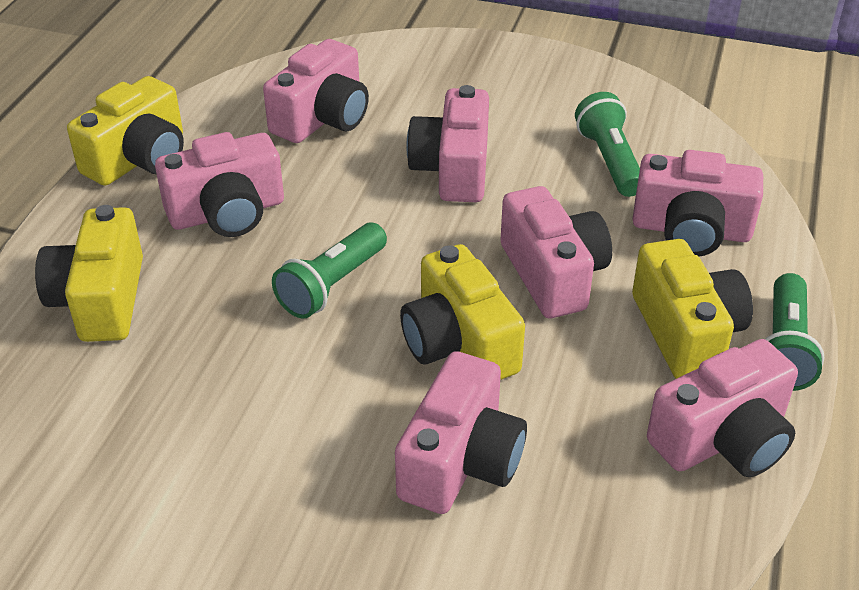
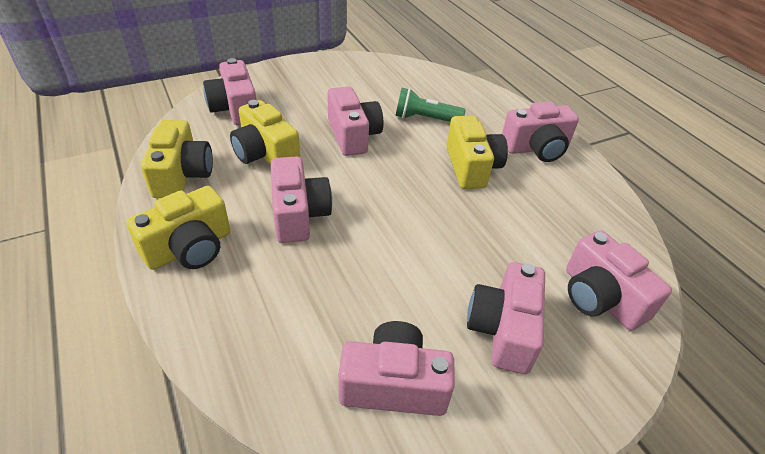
green flashlight: [272,223,387,319] [575,92,640,197] [765,273,824,391] = 3 -> [396,88,465,122] = 1

